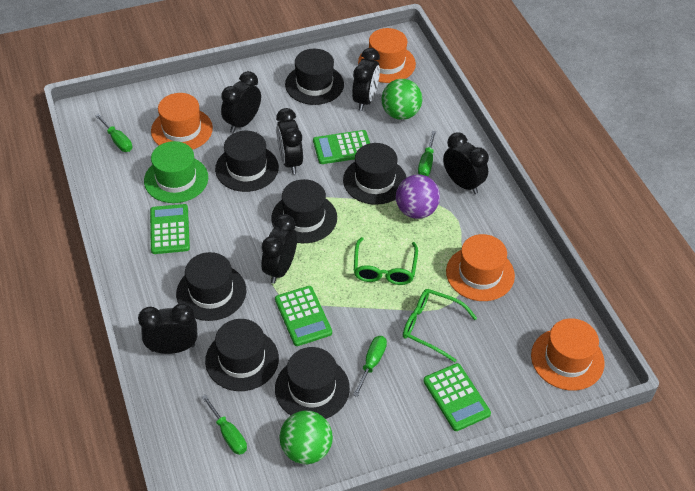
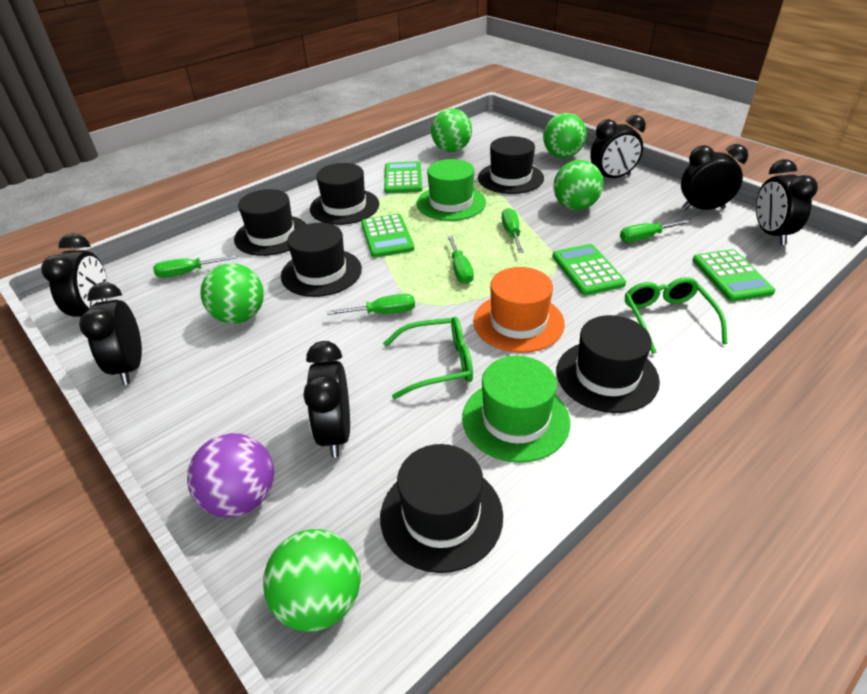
black hat: [176,252,246,321] [205,319,279,391] [215,131,279,192] [271,179,337,243] [275,347,350,419] [285,49,344,105] [343,143,406,205] = 7 -> [234,189,306,256] [281,223,362,297] [310,163,379,225] [380,444,503,573] [478,136,544,194] [556,315,660,413] = 6
green ball: [279,410,333,464] [381,79,422,120] = 2 -> [201,263,264,324] [263,529,360,632] [431,109,472,152] [543,113,587,158] [553,160,603,210] = 5
green hat: [144,141,208,203] = 1 -> [417,159,486,221] [462,356,570,463] = 2
green screwdriver: [95,114,132,152] [202,394,247,455] [353,336,387,397] [418,131,436,176] = 4 -> [153,255,236,278] [327,294,415,315] [447,236,474,284] [502,208,524,253] [620,220,690,242] = 5
orange hat: [151,93,213,150] [358,28,416,83] [446,234,515,301] [531,318,605,390] = 4 -> [473,267,565,353] = 1

